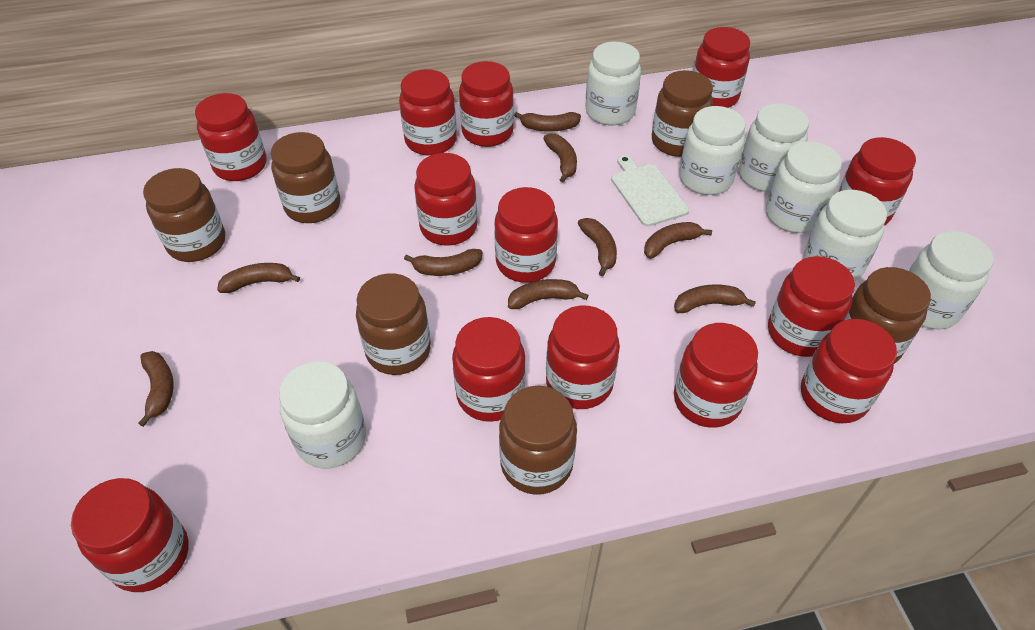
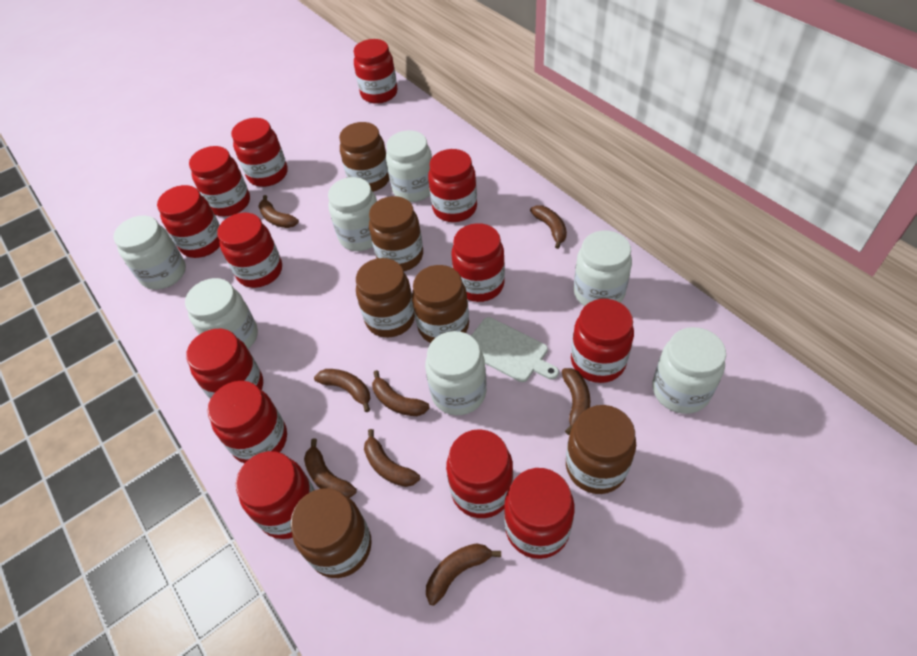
brown banana: [138,351,173,427] [217,263,300,293] [404,249,482,276] [508,279,589,309] [514,112,581,132] [543,133,577,182] [578,218,617,276] [644,222,712,258] [674,285,756,313] = 9 -> [258,195,299,228] [304,438,357,498] [314,369,370,412] [364,429,420,487] [372,370,430,416] [426,543,501,606] [530,205,567,249] [562,368,590,435] = 8

